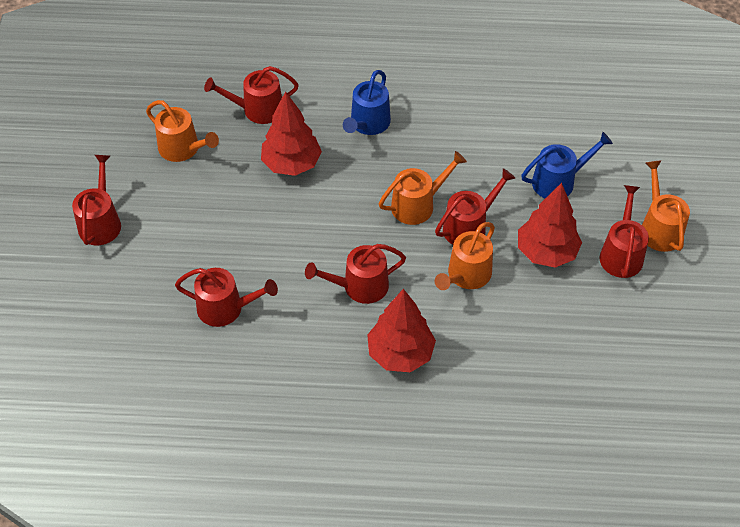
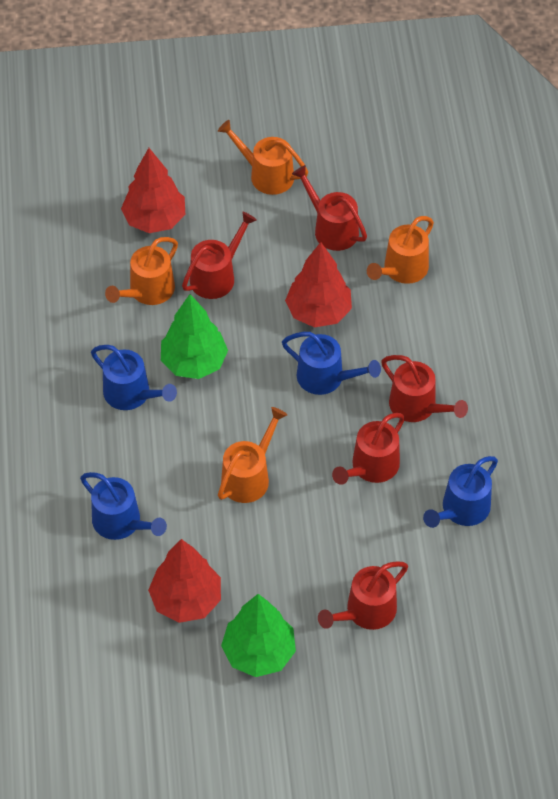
blue watering can: [343,70,391,135] [521,132,613,198] = 2 -> [80,472,167,540] [91,345,177,410] [282,332,381,395] [423,456,498,528] = 4
green tree: none = 0 -> [161,294,228,379] [221,594,296,677] = 2
red watering can: [72,155,121,245] [175,268,278,327] [204,66,299,124] [305,244,406,304] [435,168,515,245] [599,185,649,278] = 6 -> [182,212,257,299] [292,165,367,251] [318,561,408,630] [332,413,405,485] [381,355,468,422] = 5

